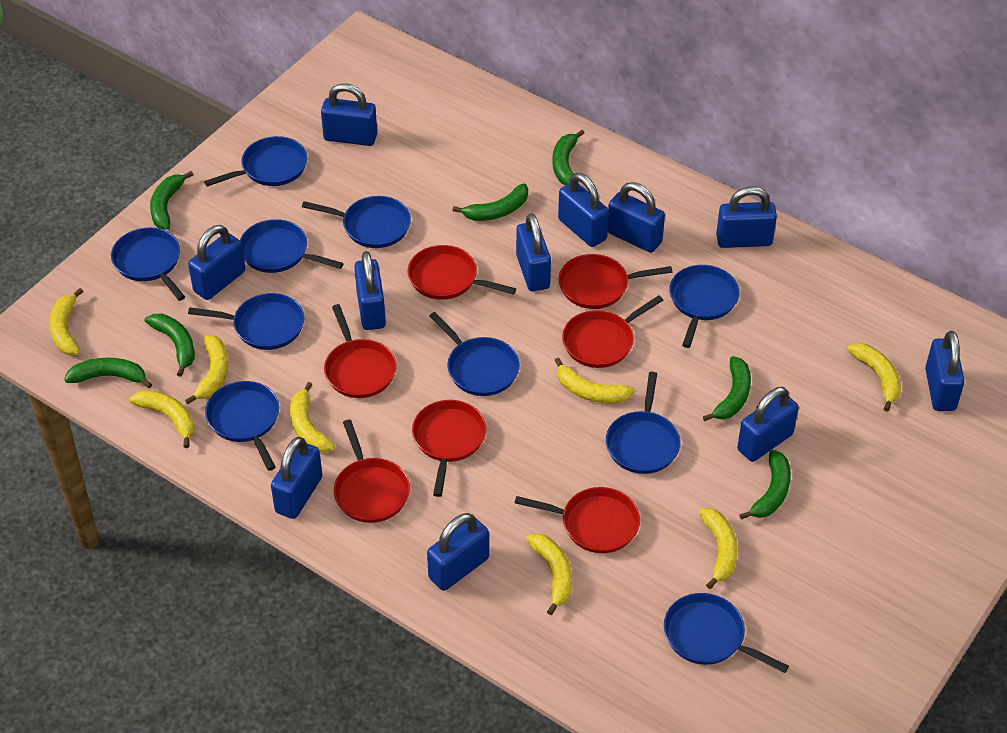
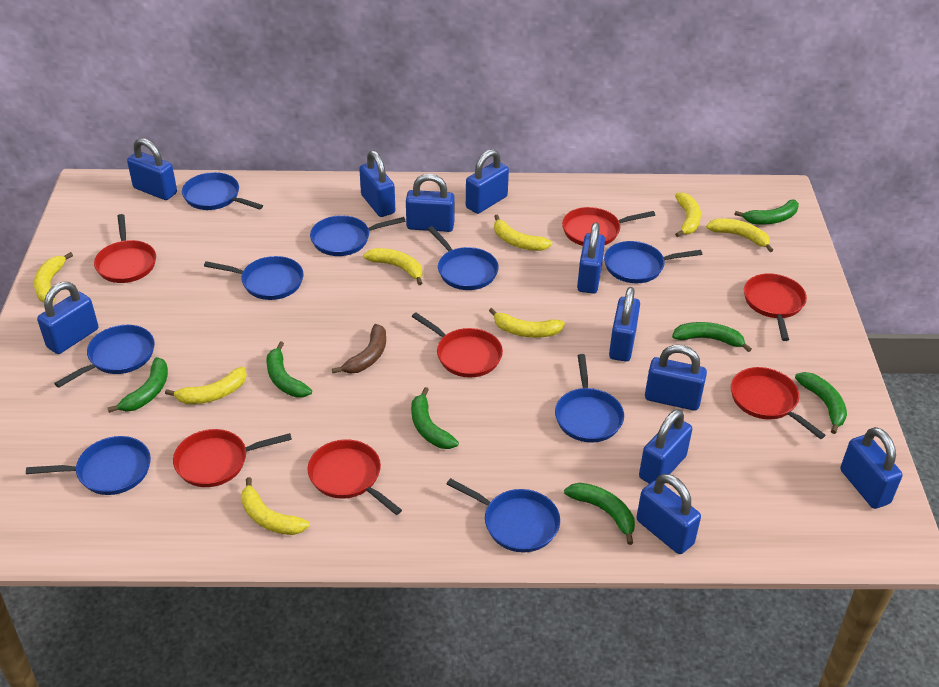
blue pan: [111,228,185,301] [188,293,305,350] [204,136,307,187] [205,381,279,471] [240,219,344,273] [302,196,411,248] [429,312,520,396] [606,372,681,474] [664,593,789,673] [669,265,740,348] = 10 -> [26,436,151,495] [54,325,155,388] [182,172,263,210] [204,256,304,300] [310,215,406,256] [428,226,499,290] [447,478,560,552] [555,354,624,443] [604,241,702,283] = 9
brown banana: none = 0 -> [332,324,386,374] = 1

